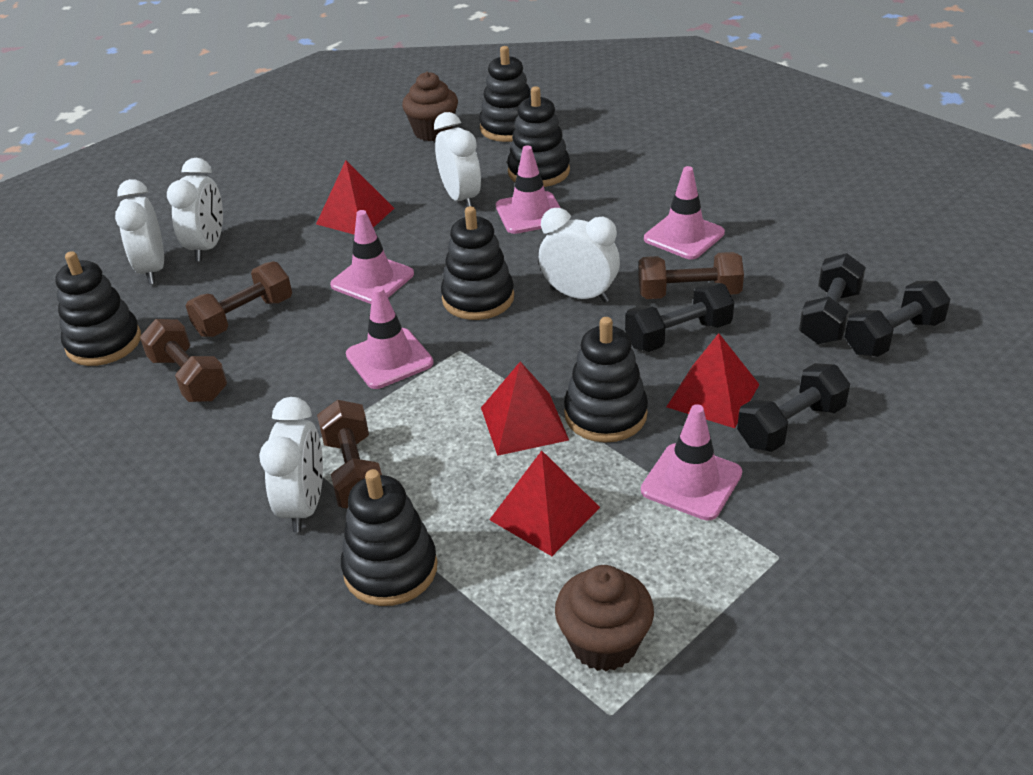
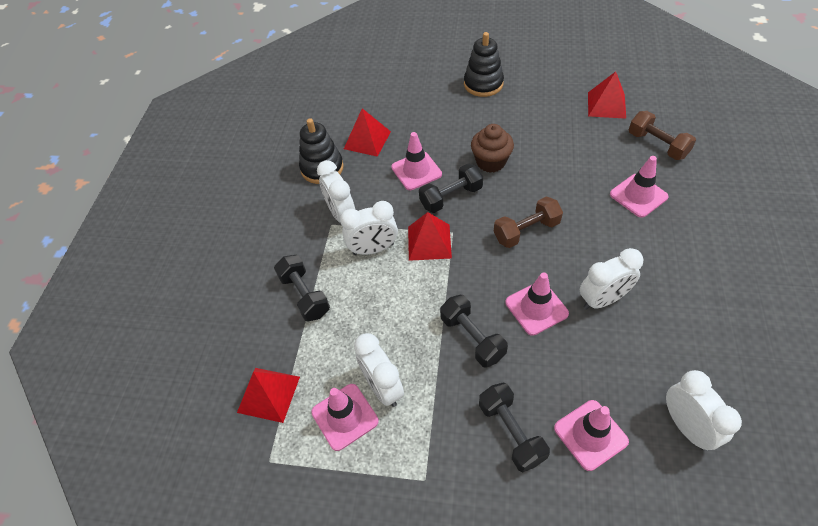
black stacking toy: [55,251,141,366] [341,469,438,606] [441,206,514,320] [479,46,531,142] [507,86,570,187] [564,317,648,443] = 6 -> [299,118,344,184] [464,32,504,97] = 2
brown cupcake: [402,72,458,141] [555,565,654,671] = 2 -> [471,124,514,173] = 1
brown dumbbell: [140,319,227,402] [186,261,292,337] [317,400,382,509] [639,252,744,299] = 4 -> [494,196,563,248] [629,111,696,160] = 2

